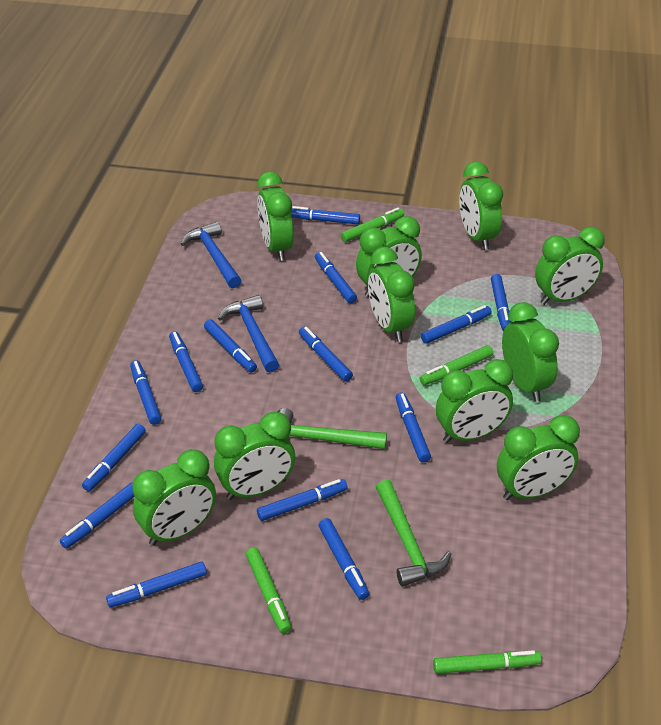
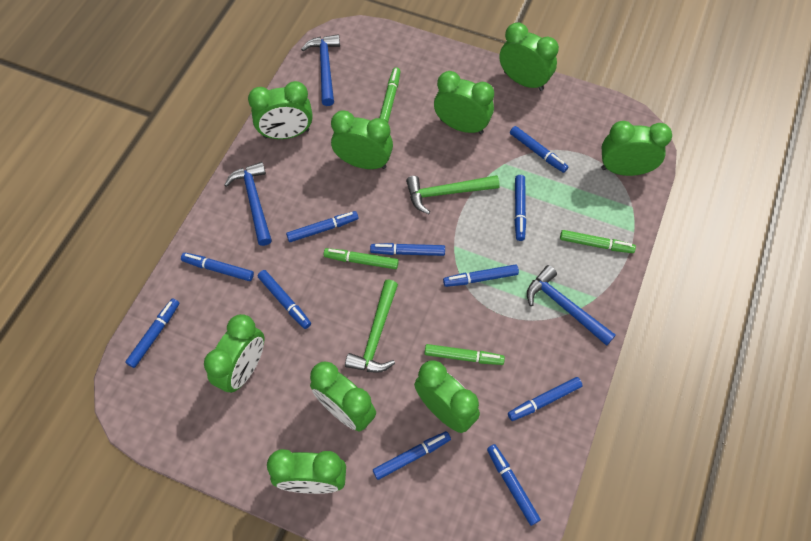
blue hammer: [181,221,242,288] [218,295,279,373] = 2 -> [224,162,272,246] [301,34,340,106] [527,265,616,346] = 3
blue marker: [60,482,135,549] [82,424,146,491] [106,562,207,607] [130,360,162,425] [169,331,203,392] [204,319,257,373] [257,479,348,521] [291,206,360,224] [299,327,353,382] [315,252,357,303] [319,518,369,600] [395,392,431,463] [421,305,492,344] [491,274,511,331] = 14 -> [125,298,179,368] [181,253,254,281] [258,270,311,329] [286,211,358,242] [370,243,445,256] [373,431,451,480] [443,264,519,287] [487,444,541,526] [508,377,583,421] [510,126,569,173] [515,175,526,241] = 11
green clock: [133,449,216,546] [214,412,295,500] [257,172,294,261] [356,216,422,297] [368,247,415,342] [436,359,513,443] [459,162,503,250] [497,415,580,500] [502,302,559,402] [535,227,605,305] = 10 -> [204,314,264,393] [248,81,313,139] [267,449,346,494] [310,361,376,432] [331,110,393,169] [414,360,480,433] [434,71,494,134] [499,22,559,91] [601,121,672,176] = 9

